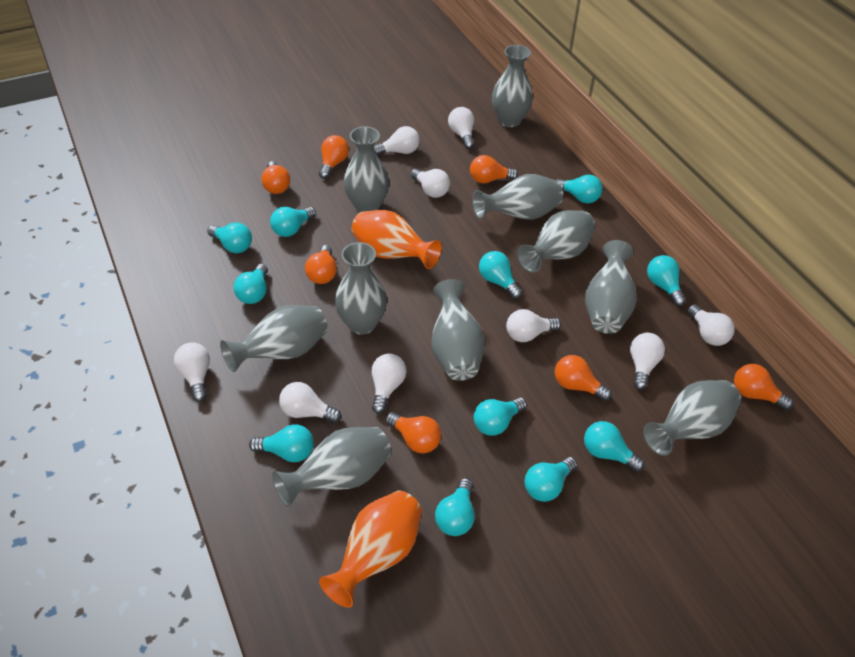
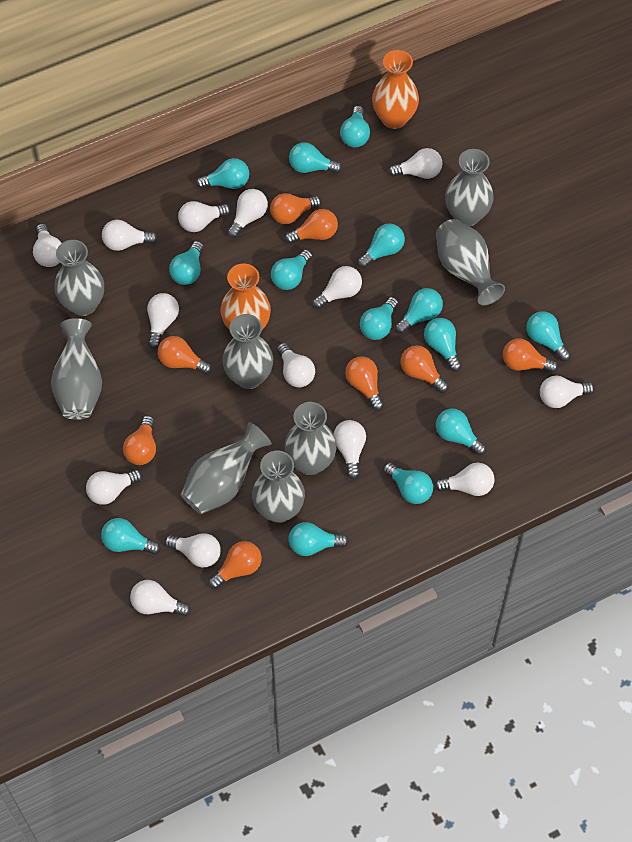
grey vase: [220,305,328,372] [272,427,391,507] [335,242,387,335] [343,126,389,212] [431,279,485,381] [473,174,563,220] [492,45,533,127] [517,210,595,273] [585,240,637,334] [643,380,741,456] = 10 -> [51,318,102,420] [54,240,104,316] [181,422,272,514] [222,314,273,389] [252,451,305,523] [284,402,337,475] [436,219,505,305] [445,149,494,226] = 8
orange light bulb: [261,161,290,194] [305,245,337,284] [319,135,349,179] [386,412,441,453] [470,155,518,184] [555,355,612,401] [734,364,793,410] = 7 -> [123,416,156,465] [158,336,212,375] [208,541,261,589] [270,193,321,224] [285,209,338,244] [345,356,384,411] [400,345,449,393] [503,338,558,373] = 8
turquoise light bulb: [207,223,252,253] [234,264,268,304] [249,425,314,462] [270,207,316,237] [435,478,475,536] [474,397,527,436] [479,251,522,299] [524,457,577,502] [556,175,603,203] [584,421,645,472] [647,255,686,306] = 11 -> [101,518,161,555] [169,241,203,285] [196,158,249,189] [271,250,312,290] [288,522,349,556] [289,142,342,173] [340,106,370,147] [357,223,405,268] [360,297,398,340] [383,462,433,504] [395,288,443,334] [424,318,462,372] [436,408,486,455] [526,311,571,361] = 14
white light bulb: [174,342,210,402] [279,382,341,423] [372,354,407,414] [373,126,420,156] [411,169,450,198] [448,107,474,149] [506,309,561,342] [630,333,665,390] [687,304,735,346] = 9 -> [33,224,61,267] [86,470,142,505] [102,220,158,251] [130,580,191,616] [147,293,179,349] [164,533,221,568] [178,201,231,232] [227,189,268,238] [277,343,315,387] [312,266,362,309] [333,420,366,479] [388,148,443,179] [434,463,495,496] [540,376,594,408] = 14

